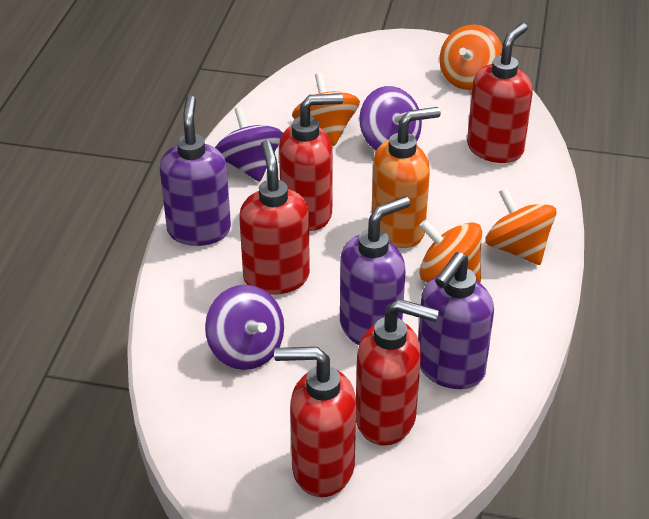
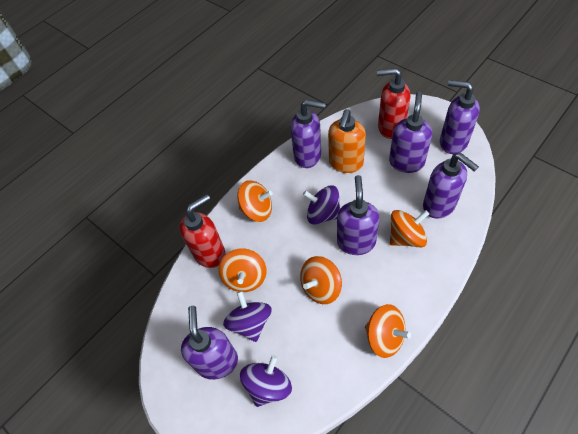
orange spinning top: [292,73,360,146] [419,220,482,283] [440,24,502,90] [485,188,557,265] = 4 -> [219,248,267,292] [237,180,273,222] [300,256,342,304] [365,304,411,358] [390,210,429,247] = 5
purple soap dispenser: [160,95,231,246] [340,196,411,345] [418,252,494,389] = 3 -> [181,306,238,380] [291,100,326,168] [337,175,380,255] [389,92,432,173] [423,153,479,219] [440,80,480,154] = 6
red soap dispenser: [239,140,310,295] [274,347,356,497] [279,94,343,231] [356,299,439,446] [467,23,533,163] = 5 -> [179,194,225,268] [377,68,410,139] = 2

